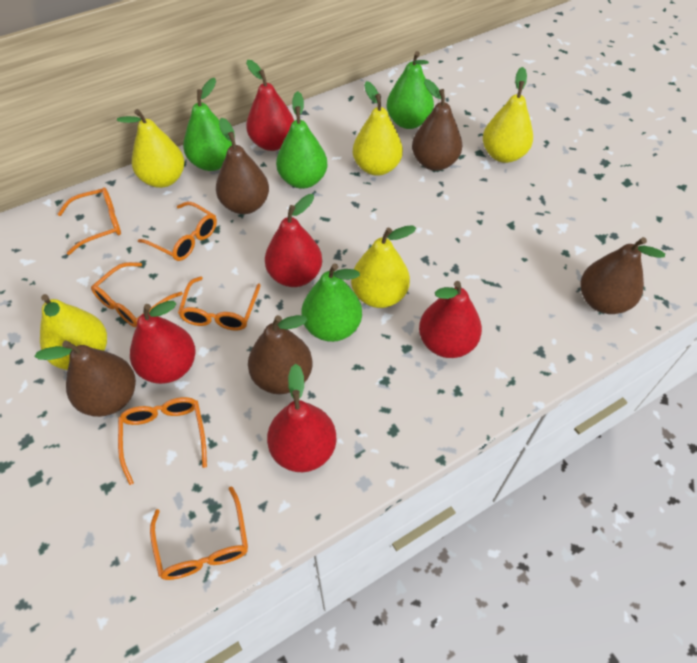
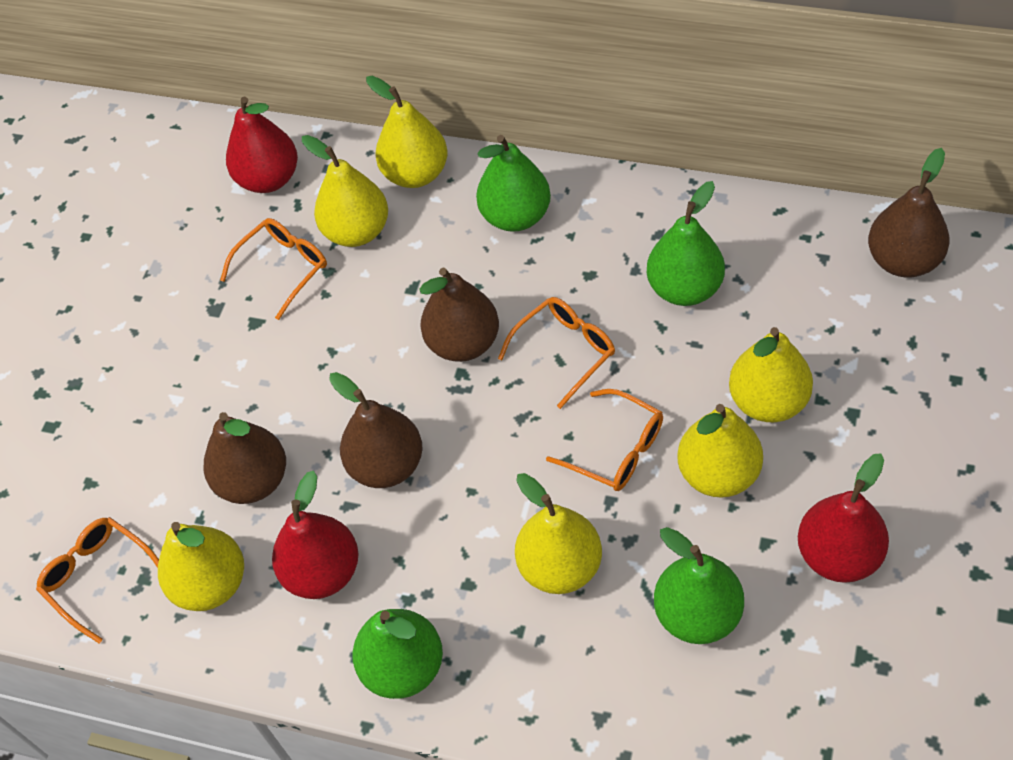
brown pear: [34,340,136,417] [216,118,269,214] [248,315,312,394] [412,79,462,171] [580,237,665,314] = 5 -> [203,412,286,504] [329,372,423,488] [419,268,499,362] [868,148,949,278] = 4
orange glasses: [58,187,121,255] [91,262,183,327] [118,397,207,485] [138,202,217,261] [150,486,248,580] [178,276,261,331] = 6 -> [36,517,159,644] [220,218,327,320] [498,297,615,409] [546,389,663,491] = 4
red pear: [130,301,196,384] [246,60,294,151] [265,194,322,287] [267,364,336,472] [419,281,482,358] = 5 -> [226,97,298,193] [272,471,359,599] [798,453,889,583] = 3
yellow pear: [40,294,107,370] [117,109,185,188] [351,225,416,308] [353,81,403,176] [483,67,533,163] = 5 -> [158,522,244,611] [302,135,388,247] [366,76,448,188] [515,473,602,594] [678,404,763,498] [729,327,813,422] = 6

